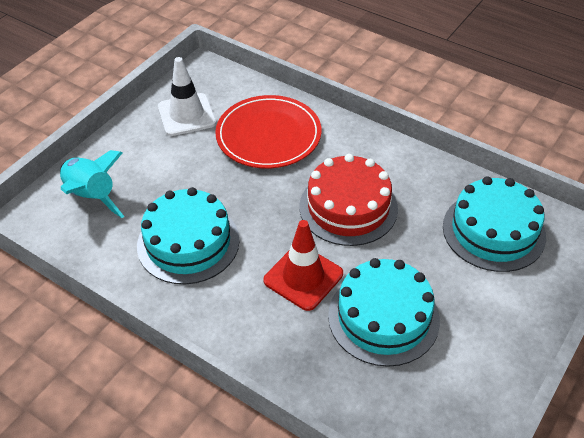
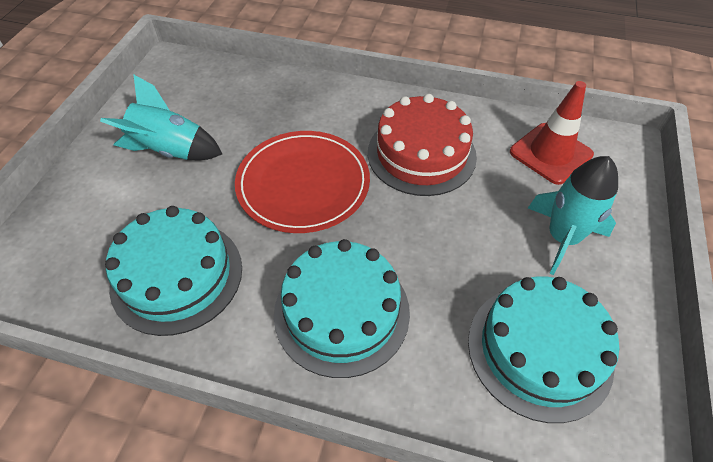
turquoise rocket: [60,150,124,218] = 1 -> [100,74,222,160] [528,156,618,275] = 2
white traffic cone: [158,57,216,136] = 1 -> none = 0

